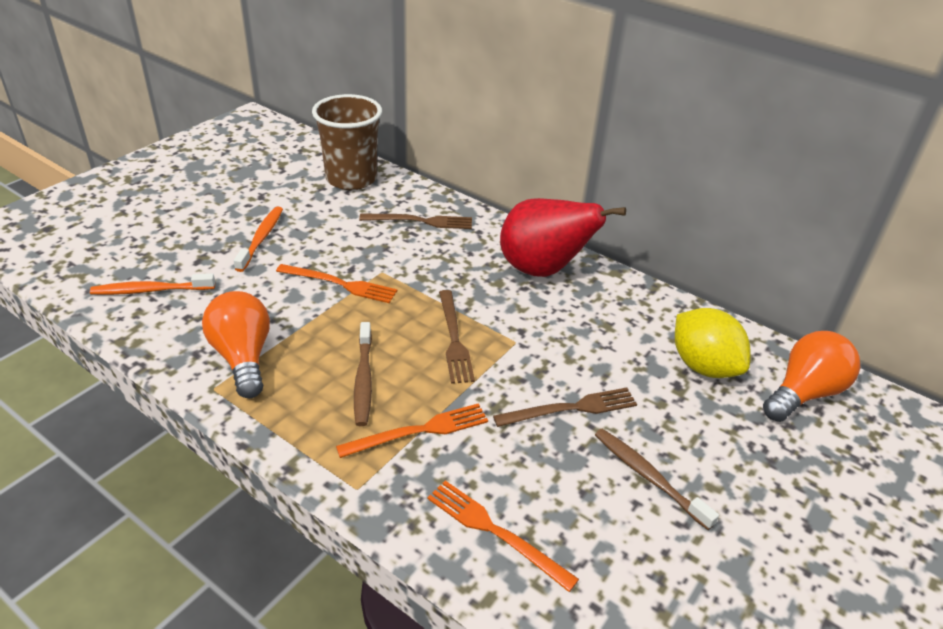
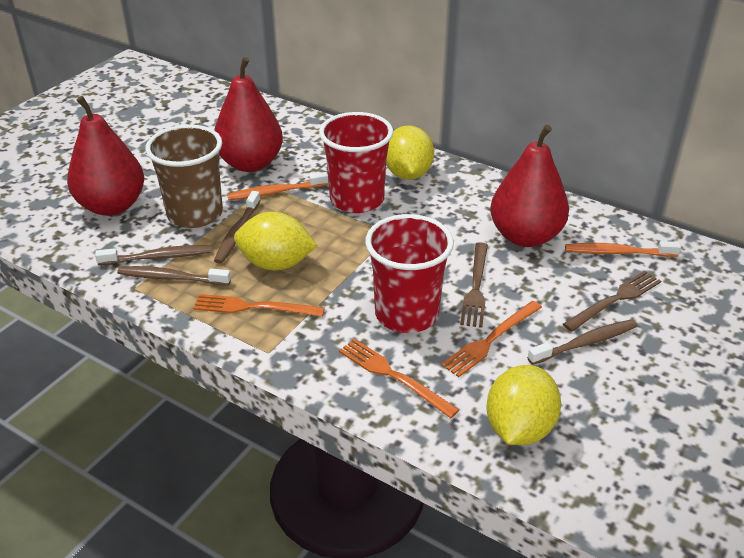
brown fork: [359,214,472,229] [439,290,475,384] [493,388,637,427] = 3 -> [460,242,488,328] [563,271,661,332] = 2
brown toothbrush: [354,322,372,426] [595,429,719,530] = 2 -> [95,245,212,265] [117,266,231,286] [214,191,261,264] [527,319,637,365] = 4
orange light bulb: [202,291,270,398] [763,331,860,422] = 2 -> none = 0
red cup: none = 0 -> [319,112,393,213] [365,214,454,333] = 2
red pear: [500,198,626,277] = 1 -> [67,96,144,216] [214,57,283,172] [490,125,569,247] = 3
yellow lemon: [675,308,751,378] = 1 -> [234,212,317,270] [386,125,434,180] [486,365,561,445] = 3

